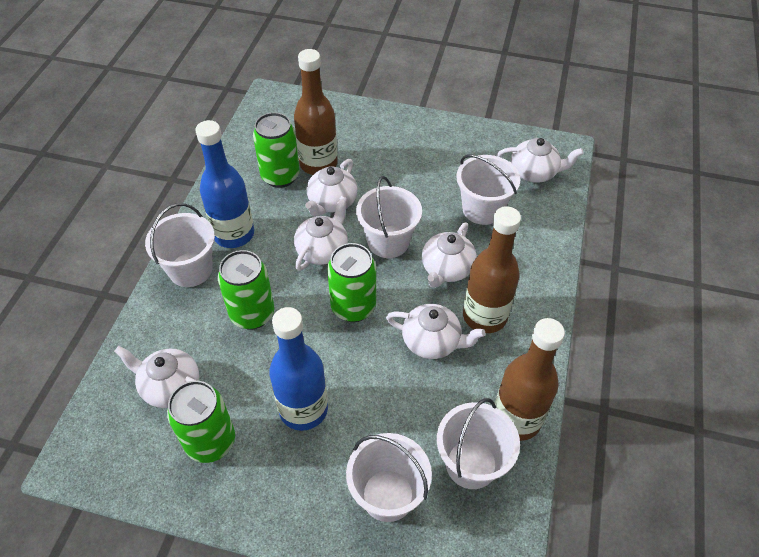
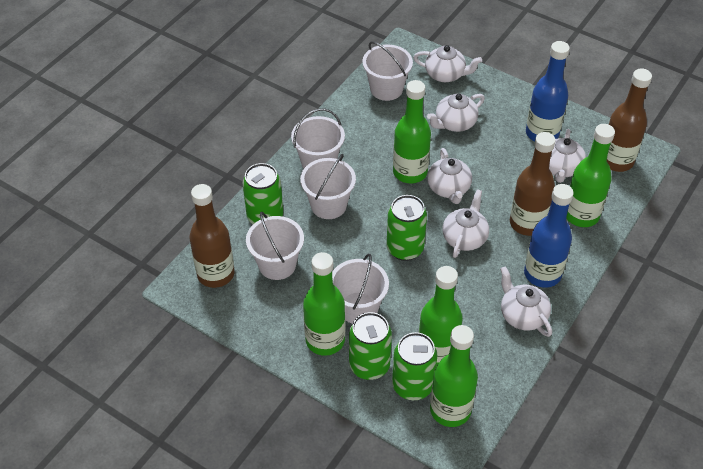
green bottle: none = 0 -> [303,252,345,356] [393,80,431,183] [419,266,463,366] [430,325,478,427] [566,124,615,227] = 5

